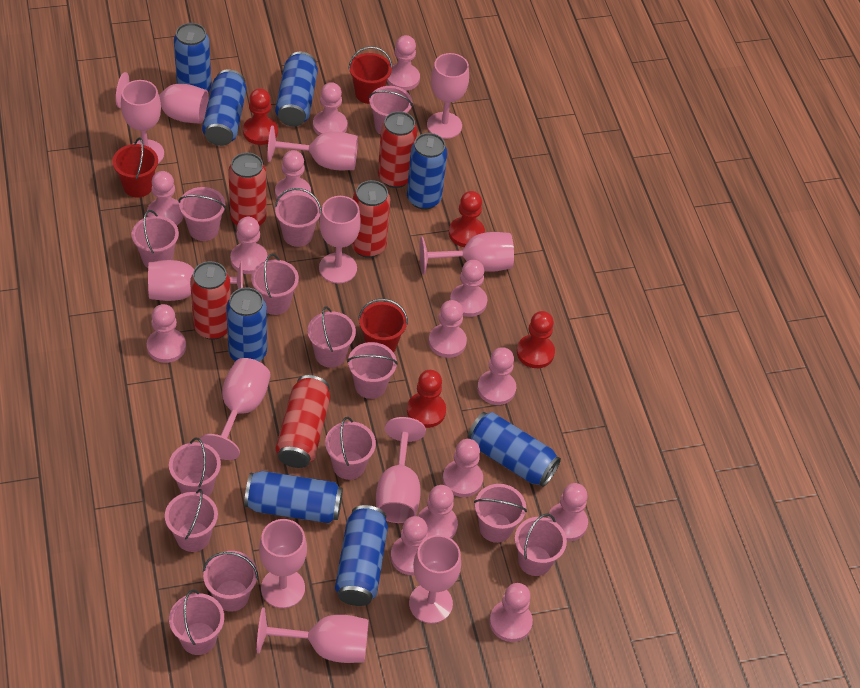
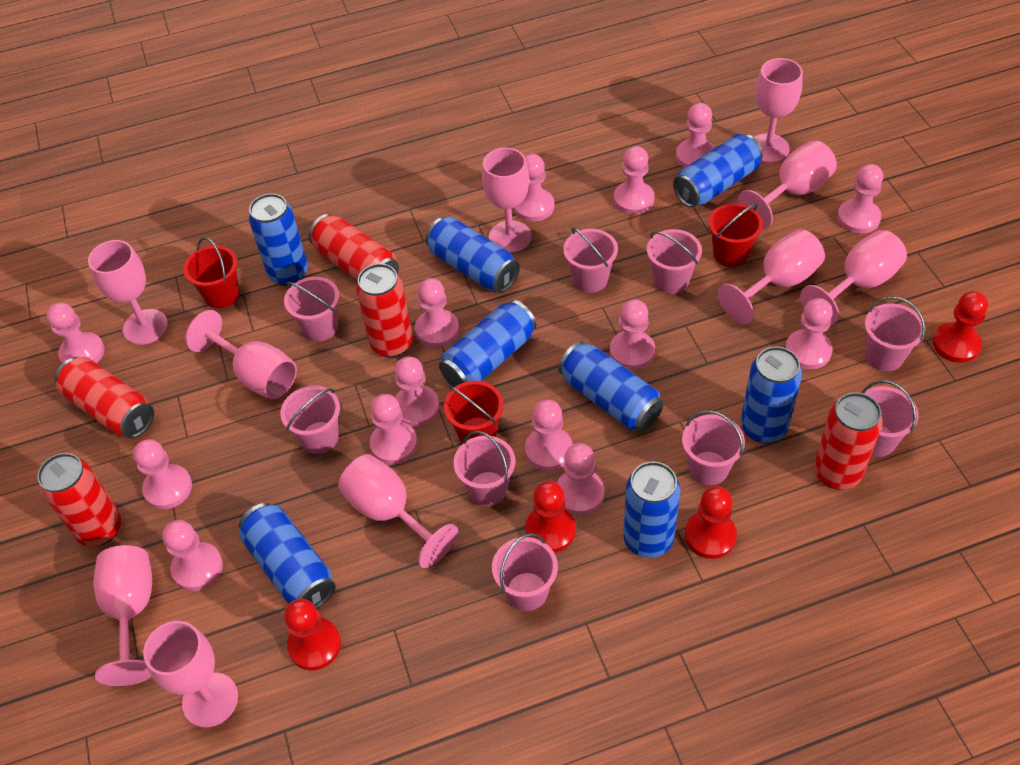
pink bucket: [132,210,179,268] [165,489,218,552] [169,438,221,497] [169,590,224,655] [179,187,226,241] [203,551,258,612] [251,254,299,315] [275,188,321,247] [307,306,356,368] [325,417,376,480] [347,342,398,399] [369,86,413,135] [474,484,527,543] [515,513,567,576] = 14 -> [281,386,340,454] [284,277,339,341] [453,431,515,506] [492,533,558,611] [563,227,618,293] [647,229,702,294] [682,410,745,485] [861,380,918,457] [865,296,925,371] = 9
pink goblet: [116,72,209,124] [121,80,164,164] [148,260,243,301] [199,358,271,460] [257,607,369,663] [259,519,307,608] [268,126,358,170] [319,196,361,284] [376,417,426,523] [409,535,461,624] [419,232,514,275] [427,53,469,139] = 12 -> [88,240,168,345] [94,545,152,686] [143,621,238,728] [185,310,297,400] [338,454,458,568] [482,148,531,253] [718,229,825,324] [737,140,837,229] [754,58,803,163] [800,230,907,325] = 10

